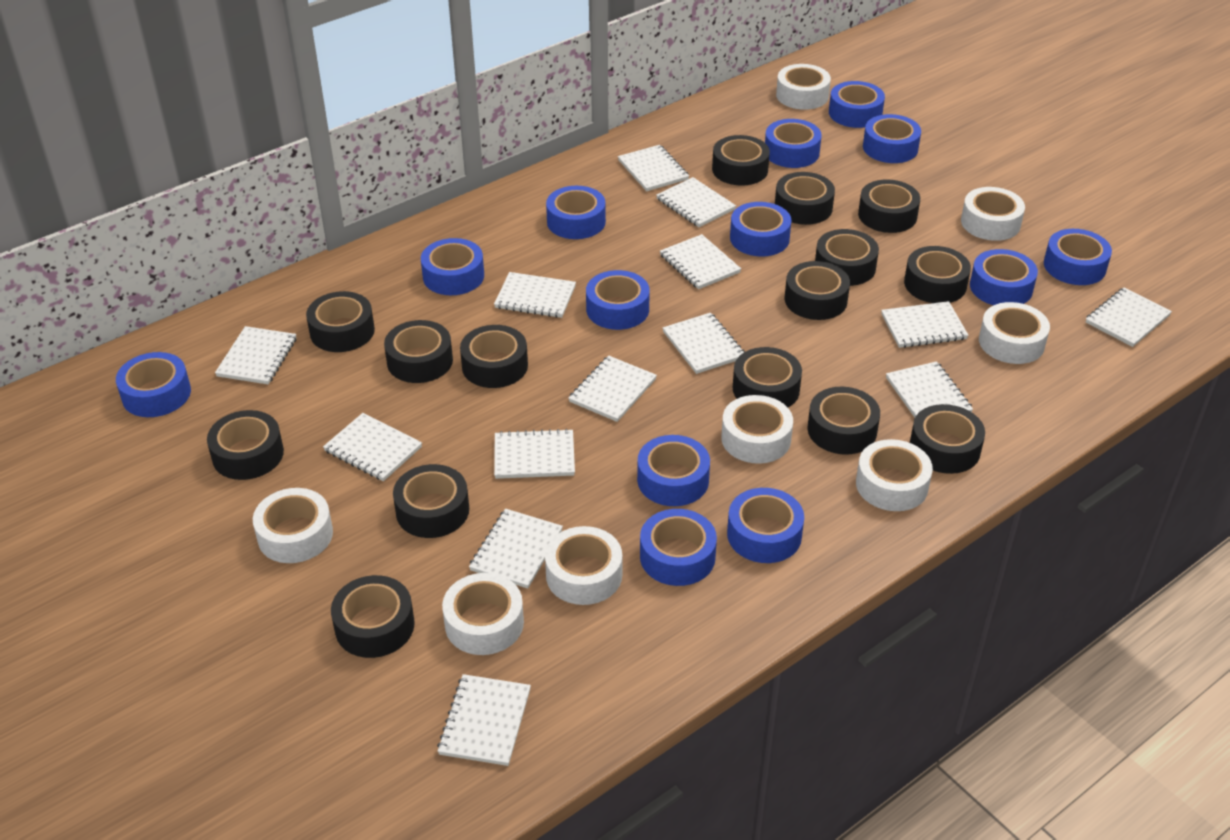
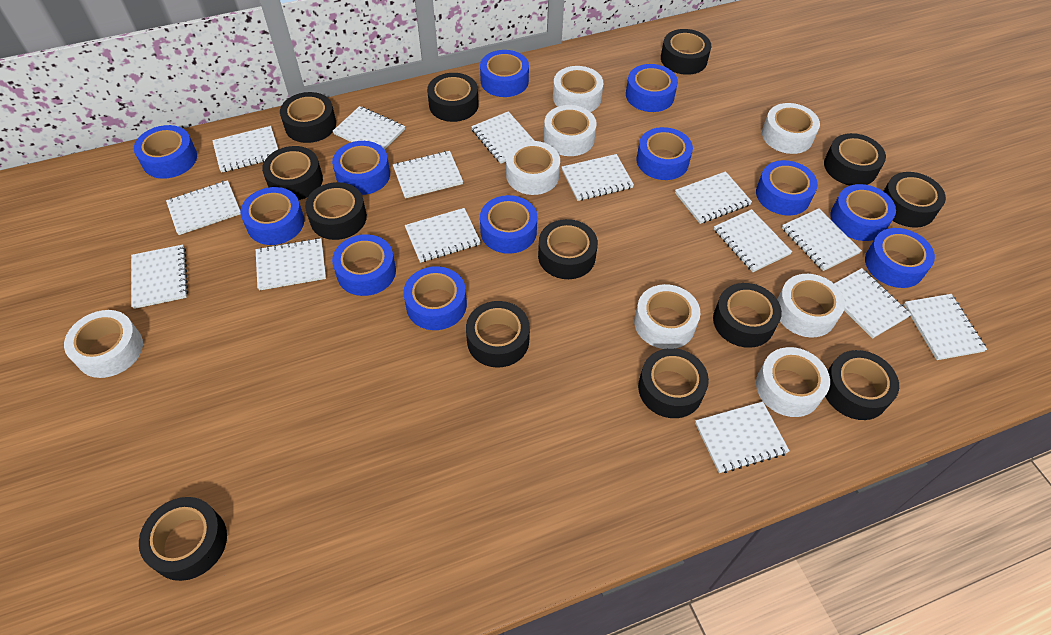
black tape: [207,410,284,480] [306,291,375,352] [331,575,415,658] [384,320,453,383] [393,464,469,538] [460,325,528,388] [712,135,770,186] [733,347,802,407] [775,172,835,225] [785,261,850,320] [807,387,880,455] [815,229,879,286] [858,179,920,233] [904,246,971,303] [910,404,985,474] = 15 -> [139,497,227,581] [262,146,323,200] [280,92,336,143] [305,182,367,240] [427,73,479,122] [466,301,530,368] [538,219,598,279] [638,348,709,418] [661,29,711,75] [713,283,782,348] [824,133,886,185] [825,350,899,420] [883,172,946,228] = 13
blue tape: [116,352,191,417] [421,238,484,295] [546,186,606,239] [586,270,650,330] [637,435,710,506] [640,509,717,586] [727,488,804,563] [730,202,792,256] [765,119,822,168] [829,81,885,128] [863,114,921,163] [970,249,1038,305] [1044,229,1112,285] = 13 -> [134,125,197,179] [240,187,304,245] [332,141,390,195] [332,234,396,296] [403,266,467,330] [480,50,529,97] [480,195,537,254] [626,64,678,112] [636,127,693,180] [756,160,818,215] [830,184,896,241] [865,228,935,288] = 12
white notebook: [215,326,296,384] [323,413,422,481] [437,674,531,766] [469,509,563,589] [494,272,576,318] [494,429,575,479] [569,356,657,422] [618,145,689,191] [656,177,736,227] [660,234,741,289] [663,313,745,374] [881,301,969,348] [886,361,973,418] [1086,287,1172,347] = 14 -> [131,245,188,309] [166,180,241,235] [212,126,278,173] [256,238,326,291] [333,106,405,150] [393,151,463,199] [405,208,481,263] [471,111,534,164] [562,154,634,201] [675,171,752,224] [695,401,789,473] [714,209,792,272] [782,208,862,271] [834,268,911,339] [904,294,987,360] = 15

